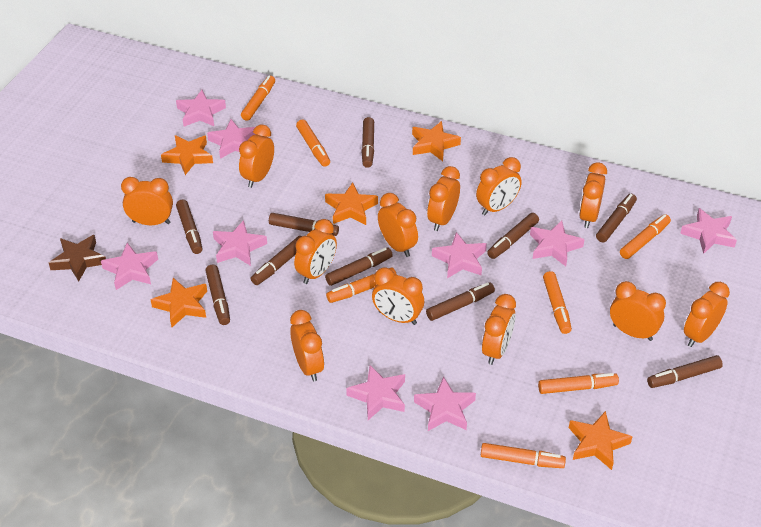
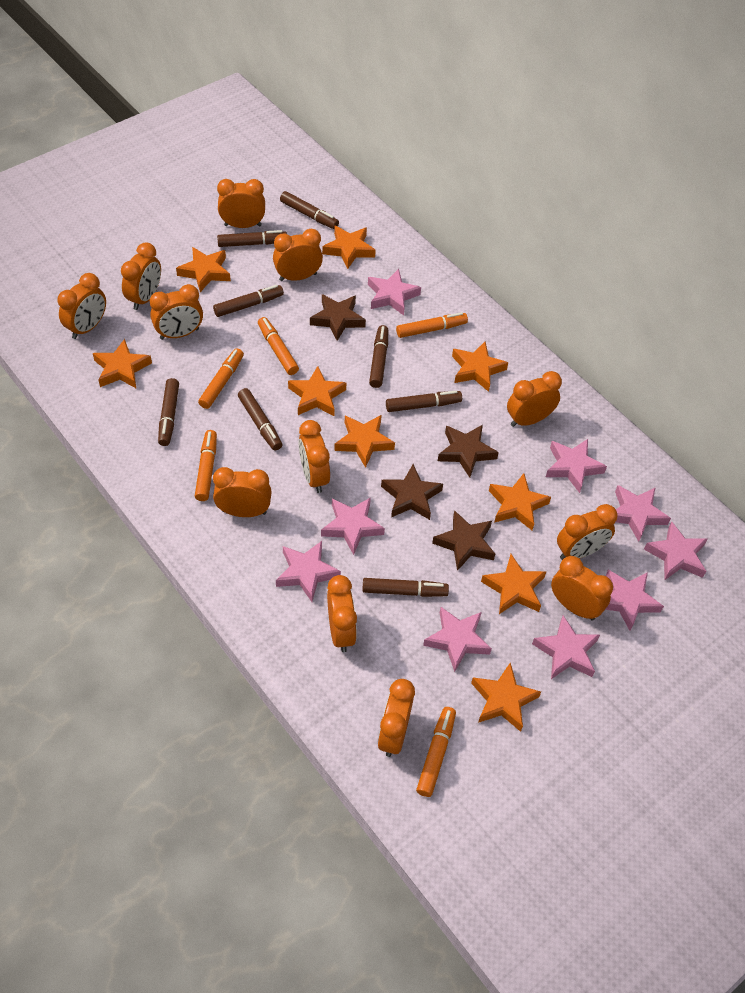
brown marker: [176,200,203,254] [205,265,230,325] [251,236,302,285] [269,213,339,236] [325,248,393,286] [361,117,374,168] [426,282,495,321] [487,213,539,259] [596,194,637,243] [647,355,723,388] = 10 -> [158,378,179,446] [213,285,284,317] [217,230,287,247] [238,388,282,451] [280,191,339,229] [362,578,449,597] [369,325,388,388] [386,391,462,412] = 8
brown star: [49,235,106,281] = 1 -> [310,294,366,341] [381,464,443,520] [432,510,495,571] [438,425,499,477] = 4
orange marker: [241,75,275,121] [296,120,330,167] [326,267,397,303] [481,443,566,468] [538,373,619,394] [543,271,572,334] [620,214,671,259] = 7 -> [195,430,217,501] [198,348,244,409] [258,317,299,375] [396,312,468,338] [416,707,456,797] = 5
orange star: [151,278,207,327] [161,135,213,175] [325,182,378,225] [412,121,461,161] [569,411,633,470] = 5 -> [93,339,152,388] [176,247,231,292] [288,366,346,416] [322,226,376,269] [334,415,395,468] [452,341,508,392] [471,663,541,732] [481,554,547,614] [489,473,551,530] = 9

